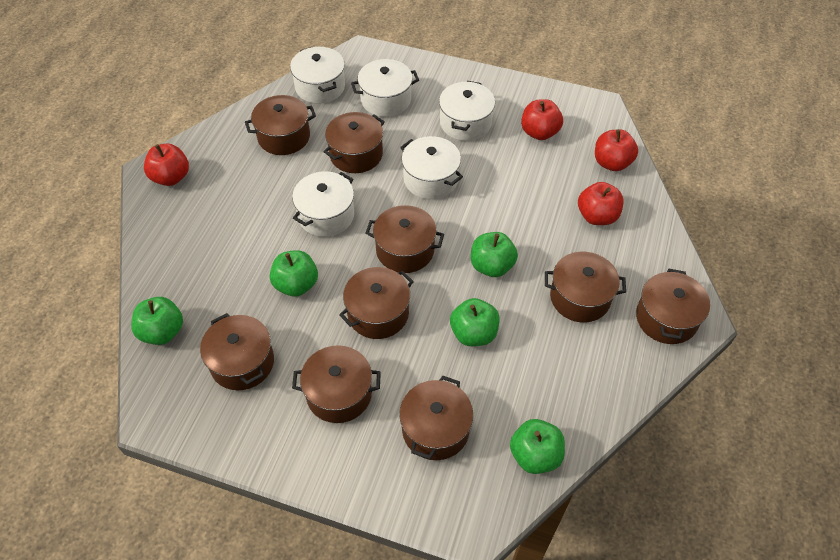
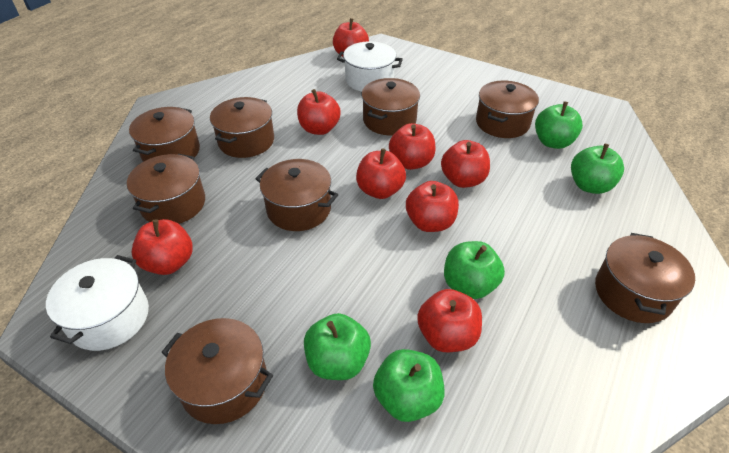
brown pot: [200,313,274,390] [245,95,316,155] [292,345,381,423] [323,112,385,173] [339,267,414,339] [366,205,444,273] [399,376,473,460] [545,252,626,322] [636,268,710,344] = 9 -> [127,154,205,224] [129,107,200,162] [161,318,273,424] [210,97,274,158] [255,159,338,231] [362,78,420,135] [476,81,539,138] [595,233,695,323] = 8
red apple: [144,144,189,186] [521,99,563,140] [578,182,623,225] [595,129,638,171] = 4 -> [131,219,193,275] [297,89,341,135] [333,18,369,57] [356,148,406,199] [389,123,436,170] [406,181,459,232] [417,289,482,352] [441,140,490,188] = 8
white pot: [290,47,345,104] [292,171,354,237] [351,59,419,117] [400,136,463,199] [439,81,495,141] = 5 -> [46,255,149,351] [337,41,403,92] = 2

